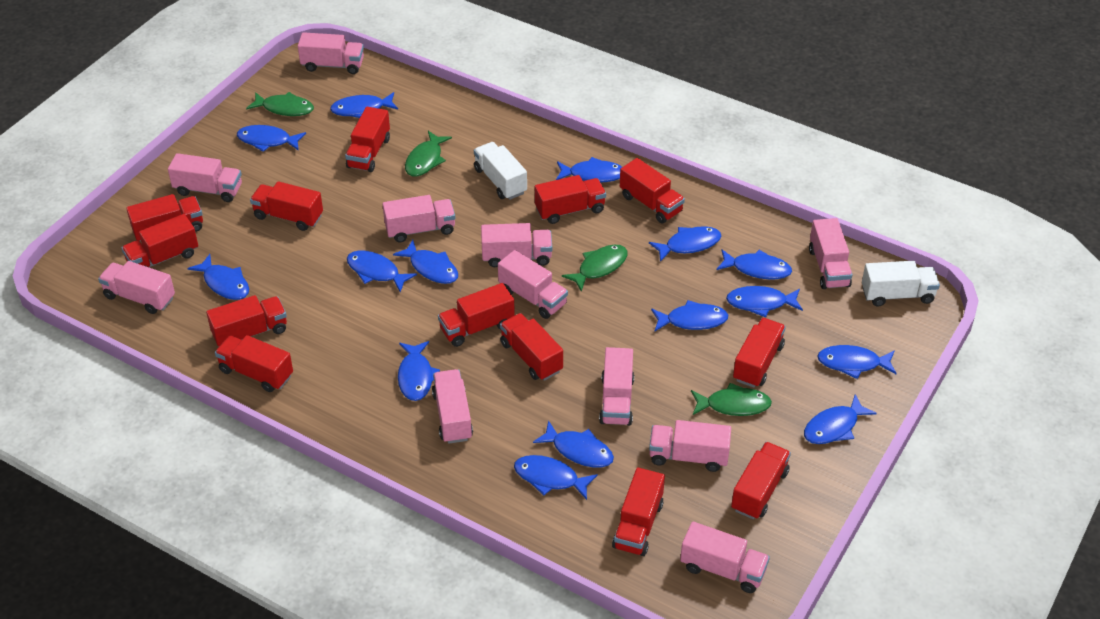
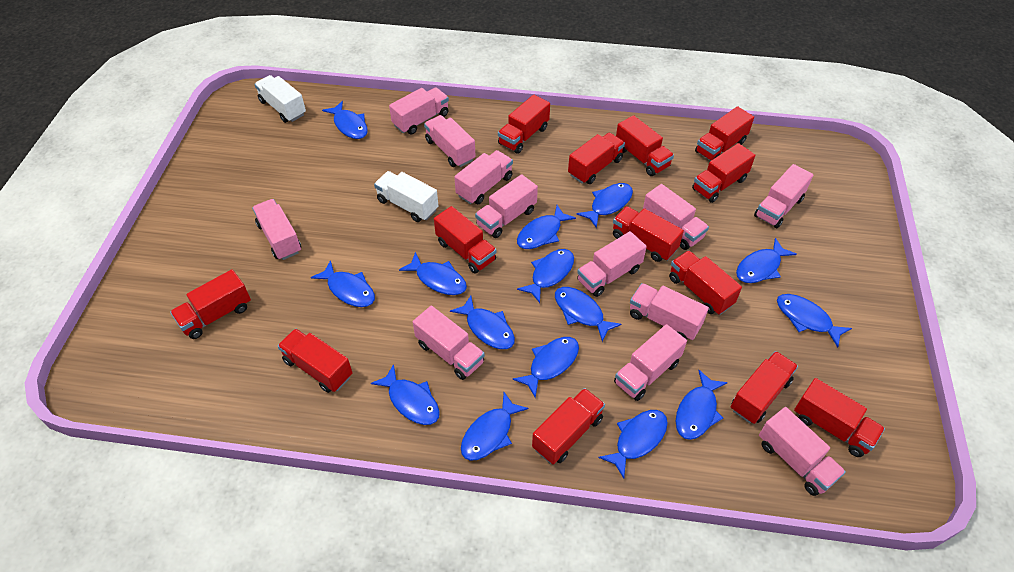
green fish: [246,92,314,116] [405,131,452,177] [562,245,628,292] [691,383,772,416] = 4 -> none = 0
pink truck: [98,261,175,314] [168,153,242,202] [298,32,364,74] [383,195,455,242] [432,369,473,444] [481,223,552,267] [498,250,568,319] [599,347,634,426] [649,420,731,472] [680,521,770,593] [809,218,853,289] = 11 -> [252,199,301,260] [389,87,449,135] [413,306,485,380] [424,115,476,167] [454,150,513,204] [475,174,538,238] [577,231,647,297] [614,324,687,401] [630,283,709,340] [643,184,709,250] [754,164,814,228] [759,407,846,496] = 12

